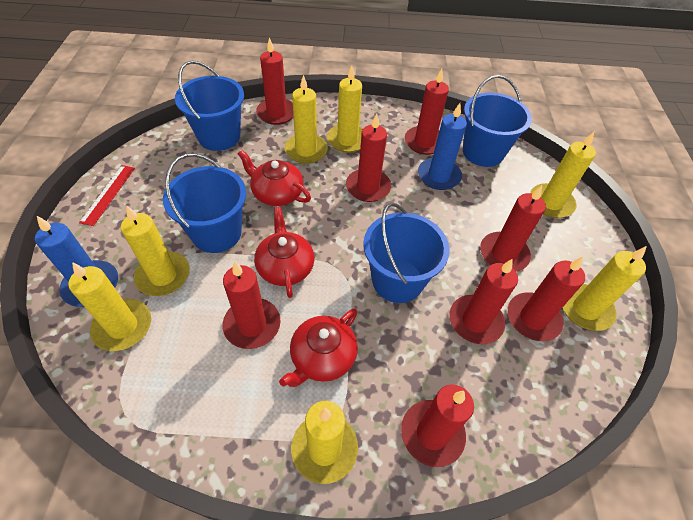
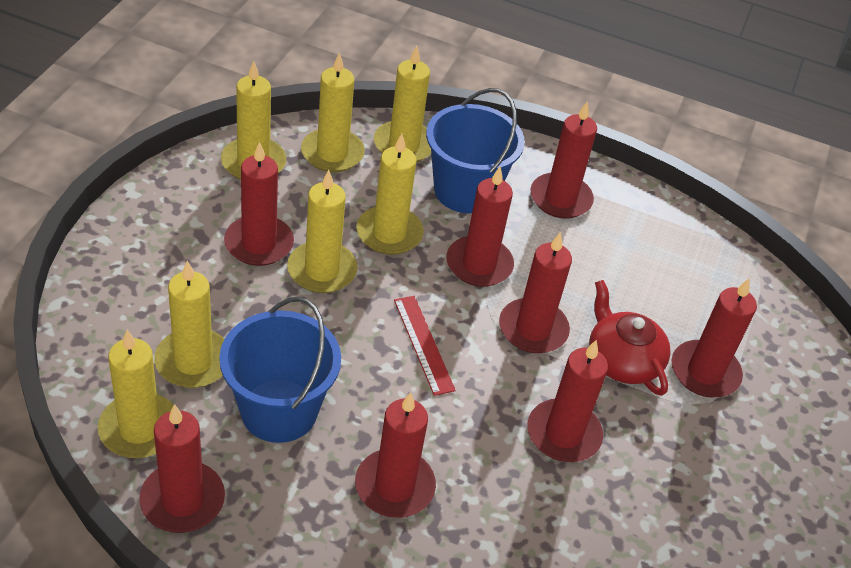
blue bucket: [163,153,246,253] [175,61,244,151] [363,203,450,303] [463,75,532,167] = 4 -> [219,297,341,443] [426,88,525,213] = 2
blue candle: [35,216,118,307] [418,103,467,190] = 2 -> none = 0
red teapot: [238,150,311,206] [254,207,315,298] [279,309,358,387] = 3 -> [589,280,671,396] = 1

